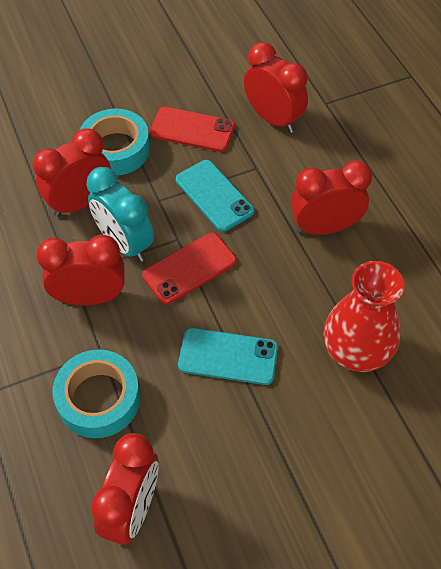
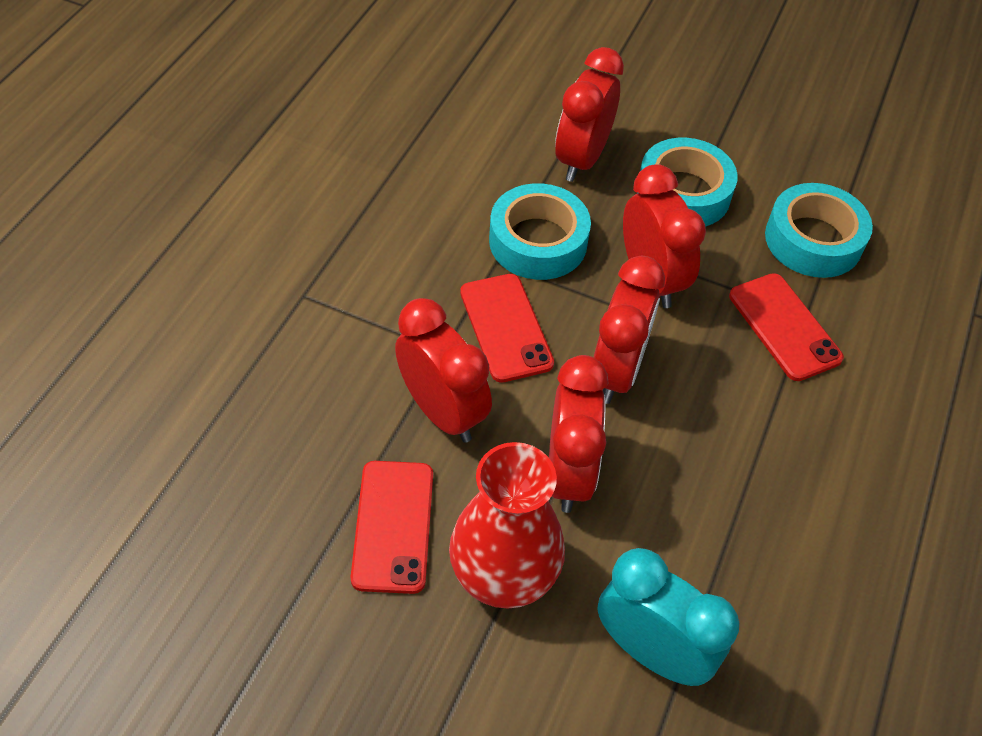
red phone: [142,233,237,304] [150,107,235,152] = 2 -> [351,461,433,594] [460,274,554,383] [729,273,844,381] = 3
turquoise phone: [176,160,254,232] [178,328,278,385] = 2 -> none = 0
turquoise tape: [53,349,140,438] [80,109,150,176] = 2 -> [489,183,591,280] [640,138,738,227] [765,183,873,278] = 3

